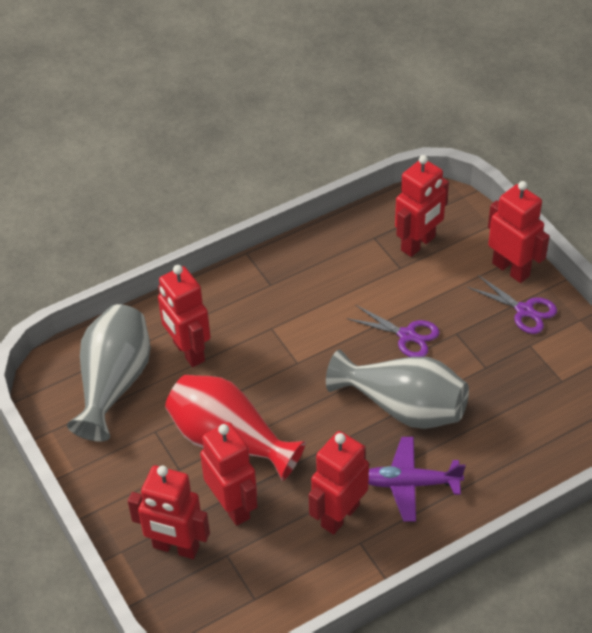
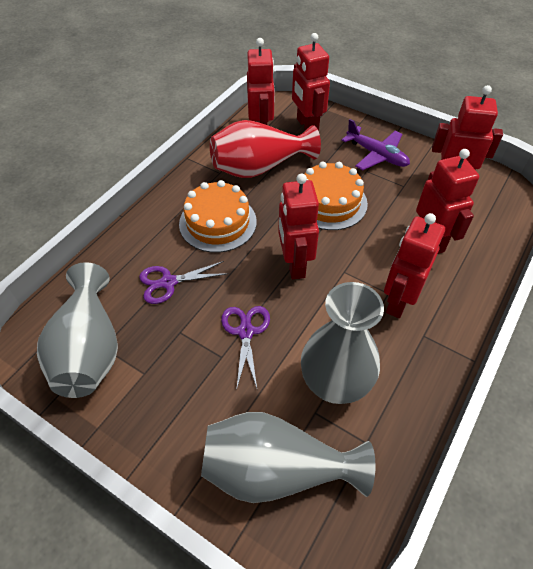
grey vase: [67,304,151,442] [326,350,469,429] = 2 -> [37,262,118,398] [201,412,375,503] [301,282,384,404] = 3
orange cake: none = 0 -> [179,180,257,253] [305,162,368,230] = 2

